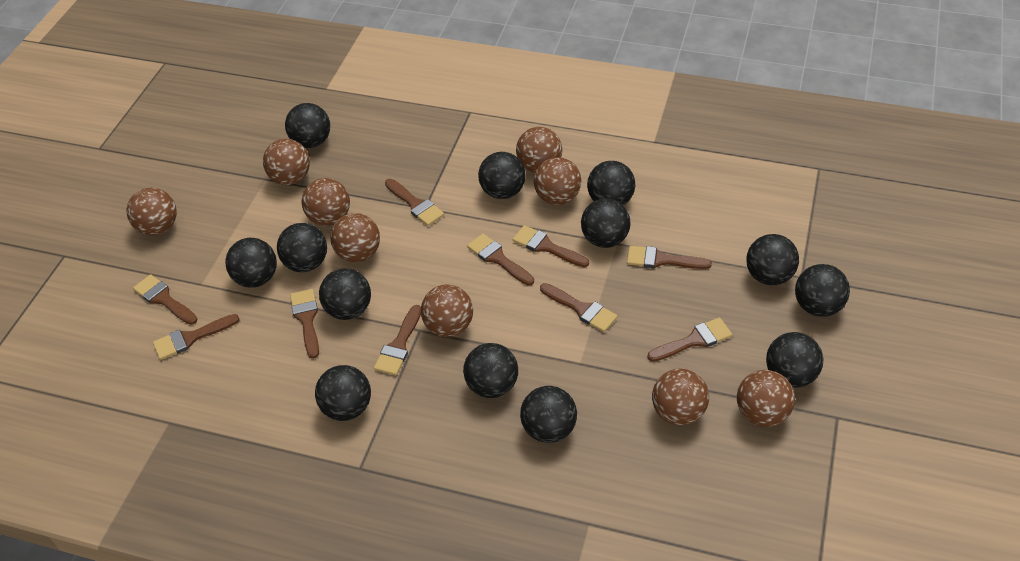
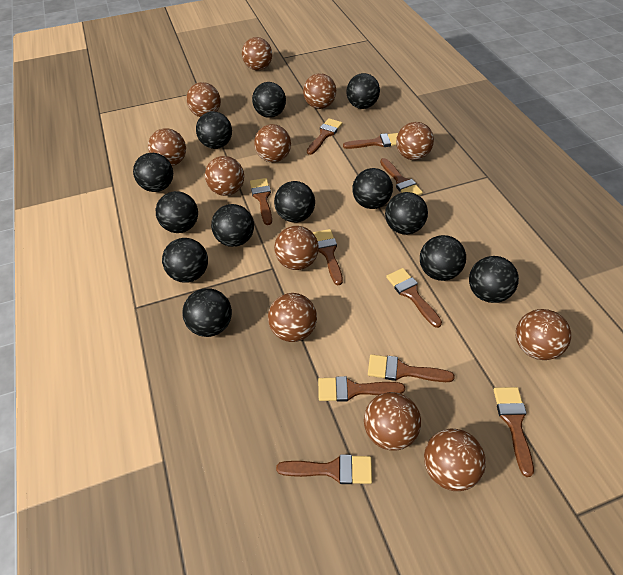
brown ball: [127,188,177,235] [263,139,310,185] [302,178,350,226] [330,213,380,262] [421,285,473,337] [516,127,562,173] [534,157,581,205] [652,369,709,426] [737,370,795,427] = 9 -> [148,128,186,166] [187,82,221,117] [205,156,244,196] [242,37,272,70] [254,124,291,162] [268,293,317,342] [274,226,318,270] [303,73,336,109] [364,392,421,450] [396,122,434,160] [424,429,486,491] [516,309,571,360] = 12

